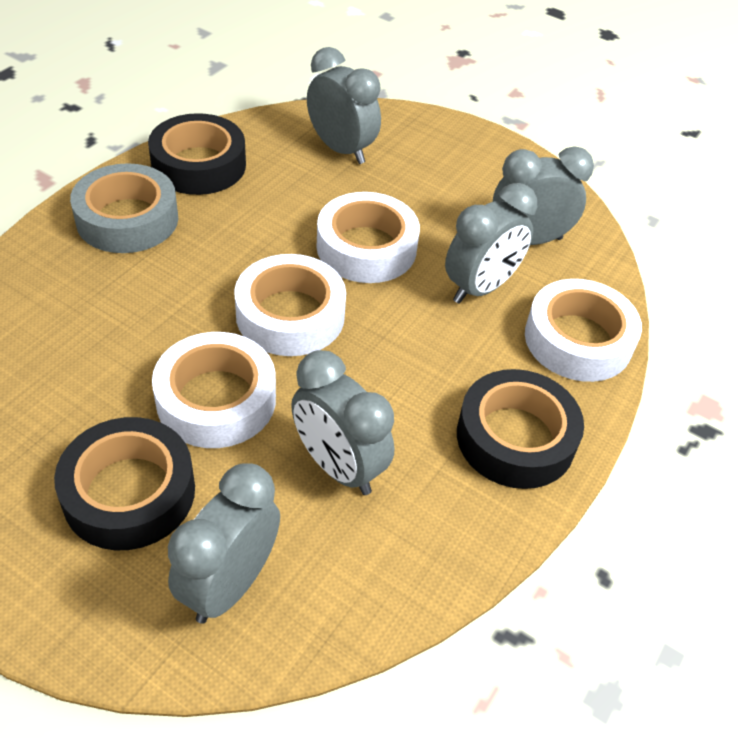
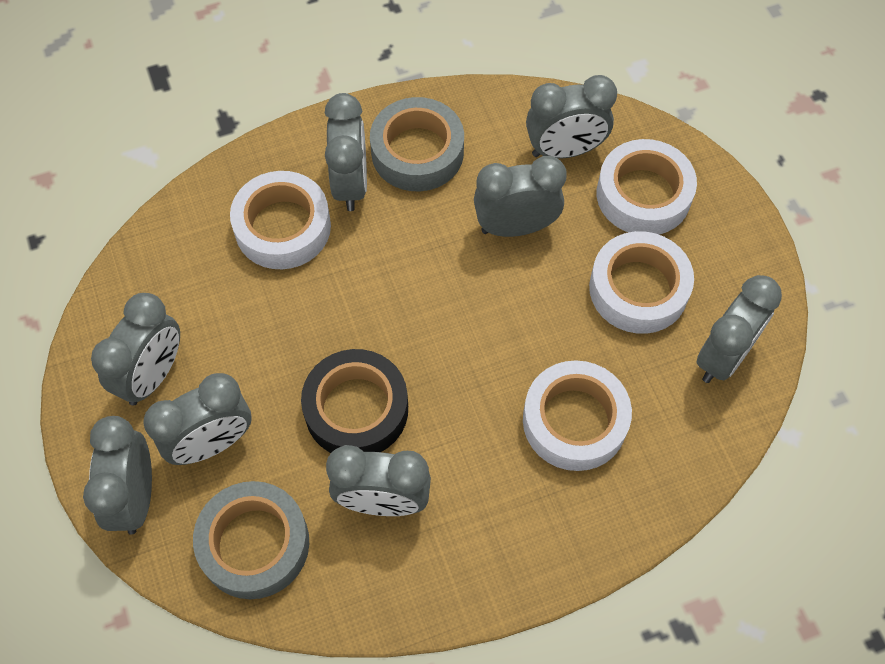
black tape: [54,417,195,550] [148,113,246,195] [457,369,584,489] = 3 -> [301,349,408,453] = 1
grey clock: [168,463,280,624] [291,350,395,495] [307,47,381,164] [445,183,537,304] [493,147,594,245] = 5 -> [83,416,152,535] [91,293,180,406] [144,373,252,465] [325,93,367,211] [326,445,431,516] [474,156,567,237] [526,75,617,159] [696,275,782,383] = 8
grey tape: [70,163,178,253] = 1 -> [193,481,309,599] [370,97,464,191] = 2

